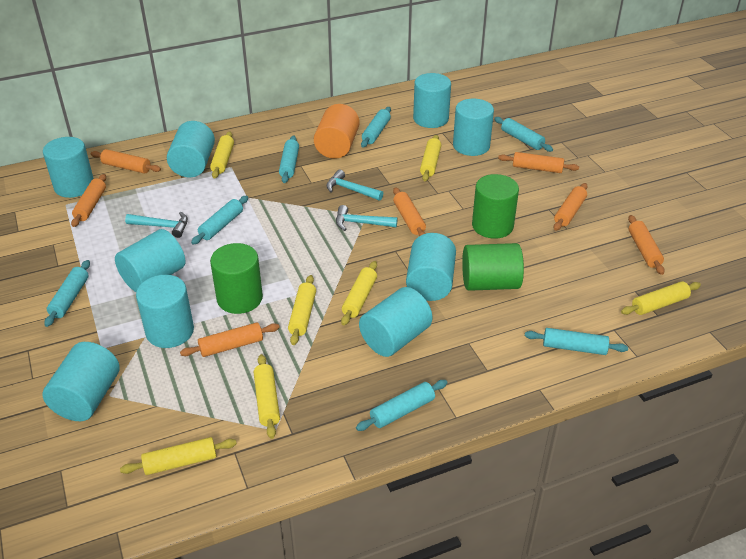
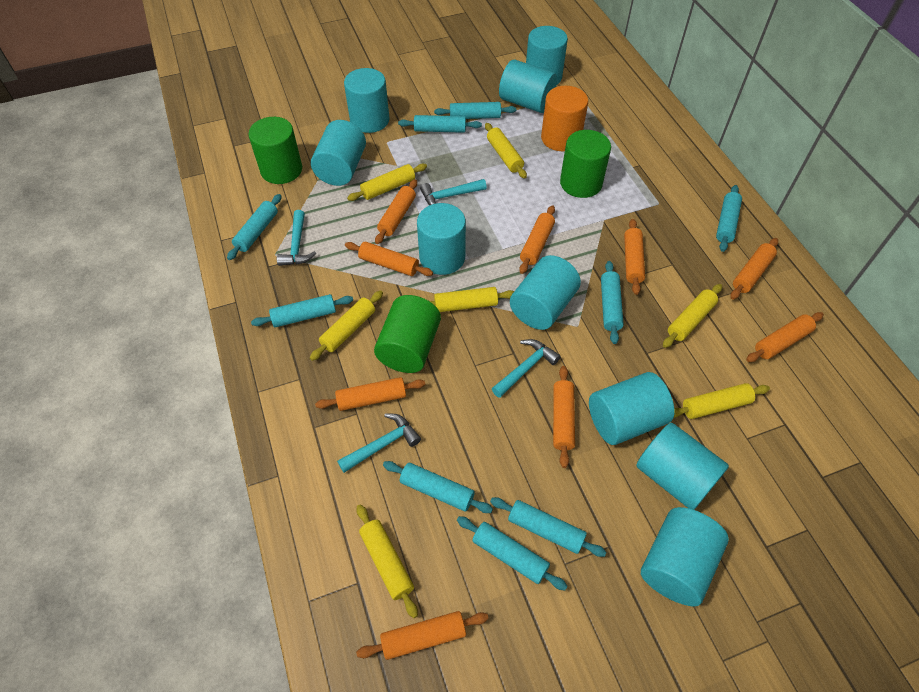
orange rolling pin: [71,174,106,227] [91,149,161,174] [180,323,280,357] [393,187,426,236] [498,152,579,173] [554,183,588,231] [628,215,665,275] = 7 -> [315,377,425,411] [345,241,433,276] [356,611,489,660] [375,179,417,244] [519,205,555,274] [553,366,575,468] [624,219,645,295] [730,238,778,300] [746,312,824,362] = 9
turquoise hammer: [125,212,188,238] [326,170,383,201] [336,205,397,231] = 3 -> [277,210,316,266] [337,413,421,473] [420,179,487,205] [492,339,561,398] = 4
turquoise rolling pin: [44,260,90,327] [191,196,248,245] [279,136,299,183] [356,380,447,431] [361,107,391,147] [494,117,553,152] [525,328,628,355] = 7 -> [227,194,282,260] [251,294,353,327] [383,461,493,513] [398,115,482,133] [434,102,516,119] [457,516,567,590] [490,497,606,557] [601,261,624,344] [716,185,742,252] = 9

